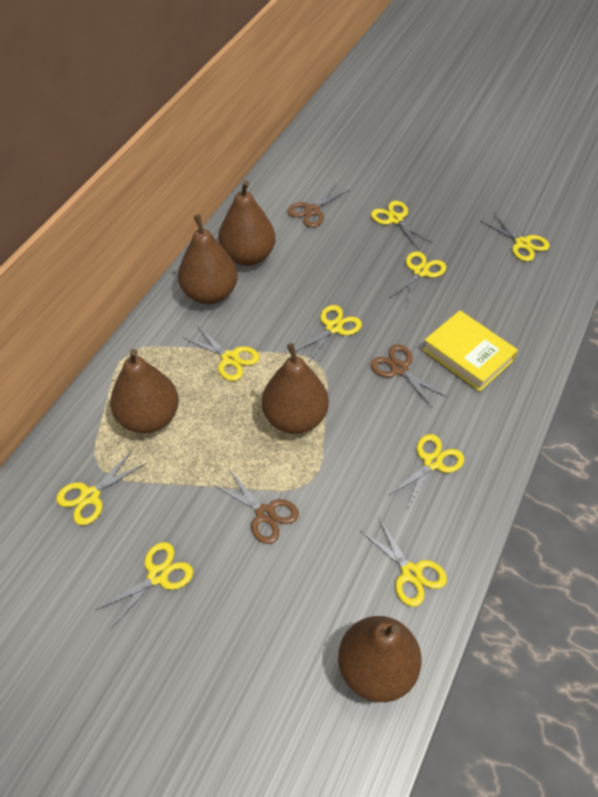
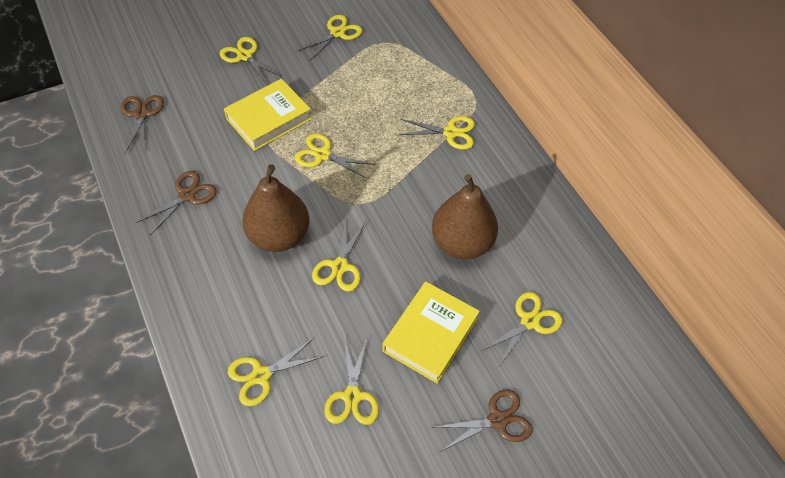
brown pear: [110,349,179,433] [178,214,238,304] [218,180,275,266] [262,343,329,434] [338,616,422,702] = 5 -> [242,164,309,252] [432,174,498,259] = 2
yellow book: [422,310,518,392] = 1 -> [224,79,312,151] [382,282,480,384] = 2
yellow scissors: [56,451,145,525] [96,542,193,629] [184,325,260,381] [295,305,362,364] [361,518,447,607] [371,201,433,249] [388,434,464,509] [389,251,446,306] [481,213,550,261] = 9 -> [220,37,282,84] [228,338,325,406] [295,133,375,179] [297,15,363,60] [312,219,366,292] [324,336,379,425] [399,116,475,150] [481,292,563,366] = 8

